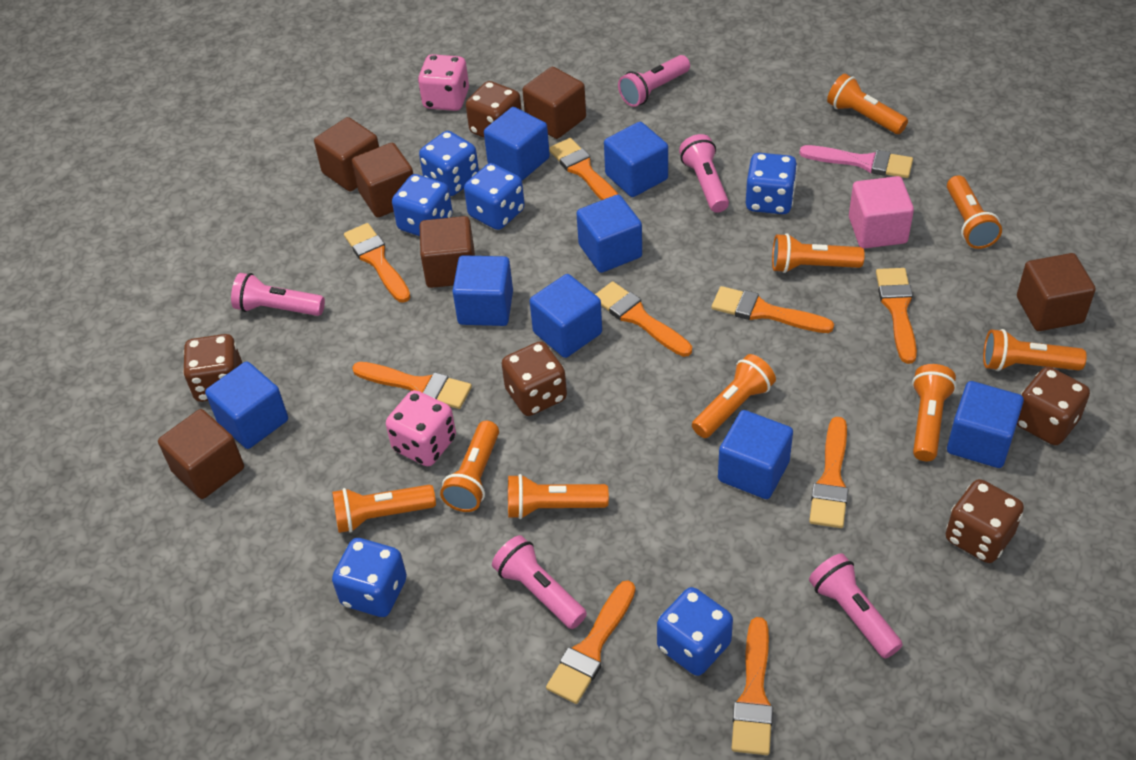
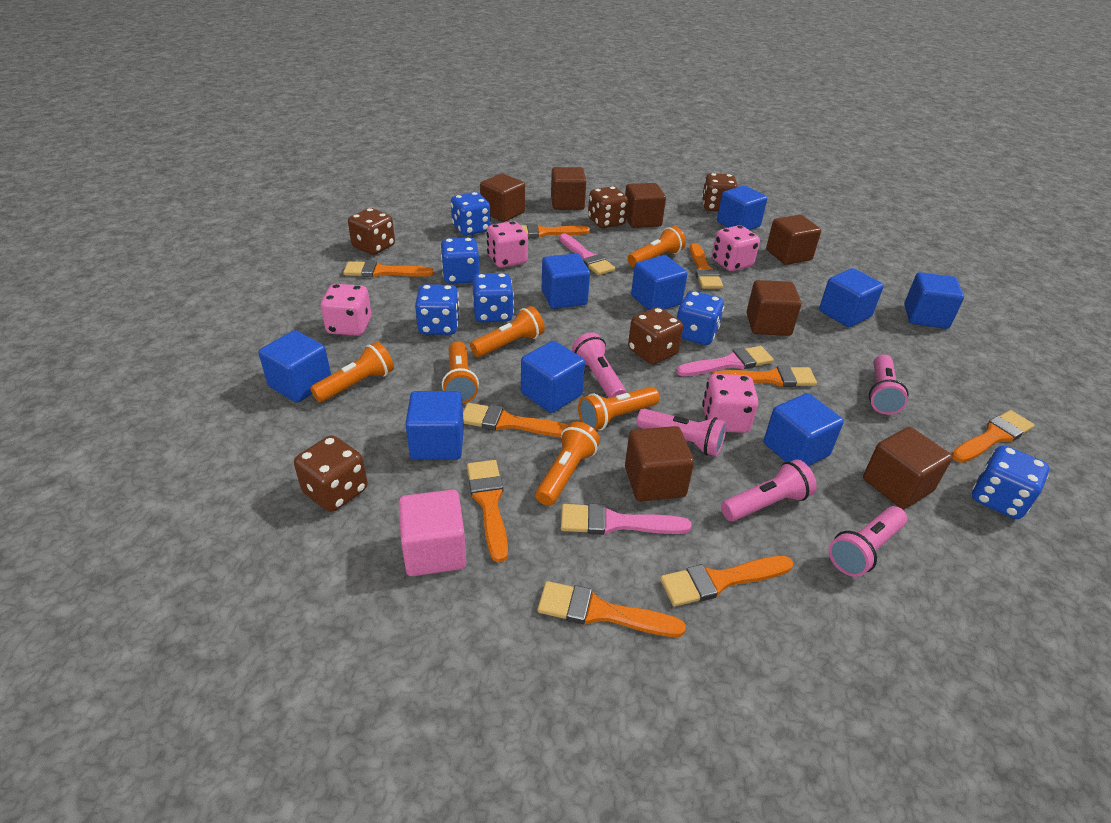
blue cube: [205,361,288,449] [452,255,513,326] [484,107,550,180] [530,274,602,358] [576,195,642,273] [604,122,668,197] [718,410,793,499] [947,381,1024,468] = 8 -> [258,330,331,403] [405,391,464,460] [521,341,585,413] [541,253,590,309] [631,255,688,310] [717,185,767,230] [764,393,844,466] [819,268,884,327] [904,272,964,329] = 9
brown cube: [158,409,244,499] [314,117,379,191] [352,143,413,217] [420,216,475,288] [523,67,586,139] [1017,253,1096,331] = 6 -> [480,174,525,222] [551,167,586,210] [625,183,666,228] [625,426,694,502] [746,280,802,336] [766,215,821,265] [863,427,953,509] = 7
orange flashlight: [332,485,436,533] [440,421,499,512] [508,474,609,519] [692,354,776,438] [772,233,865,273] [827,74,908,134] [912,364,957,461] [947,175,1002,249] [983,329,1087,371] = 9 -> [310,342,394,402] [442,341,479,404] [470,306,545,357] [535,422,600,506] [578,387,660,430] [628,226,686,267] = 6
pink brush: [799,145,913,178] = 1 -> [559,233,615,275] [561,503,692,535] [676,346,774,376] = 3
pink dice: [386,390,456,466] [418,54,469,111] = 2 -> [320,284,371,336] [487,221,528,268] [702,374,759,433] [712,225,760,271] = 4

